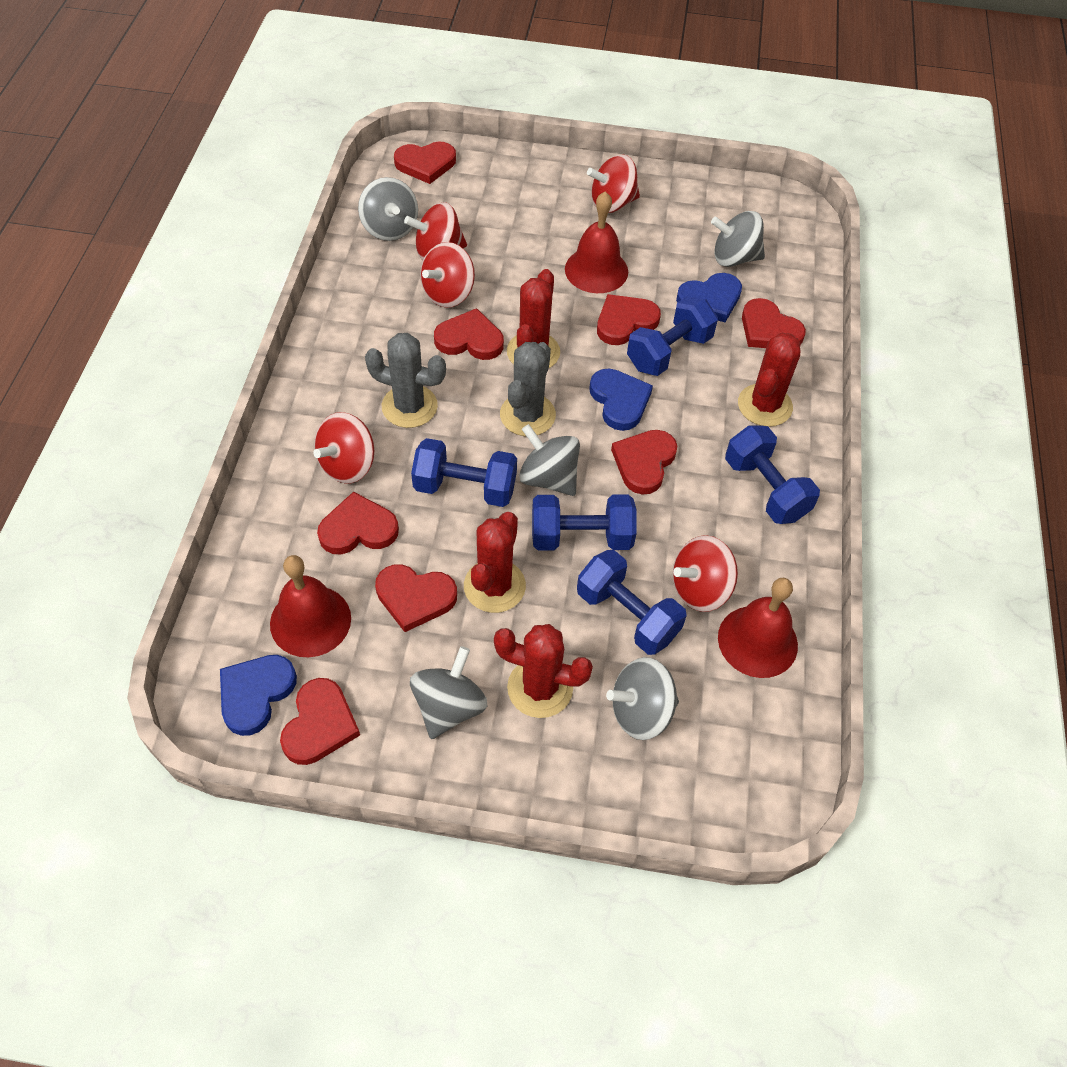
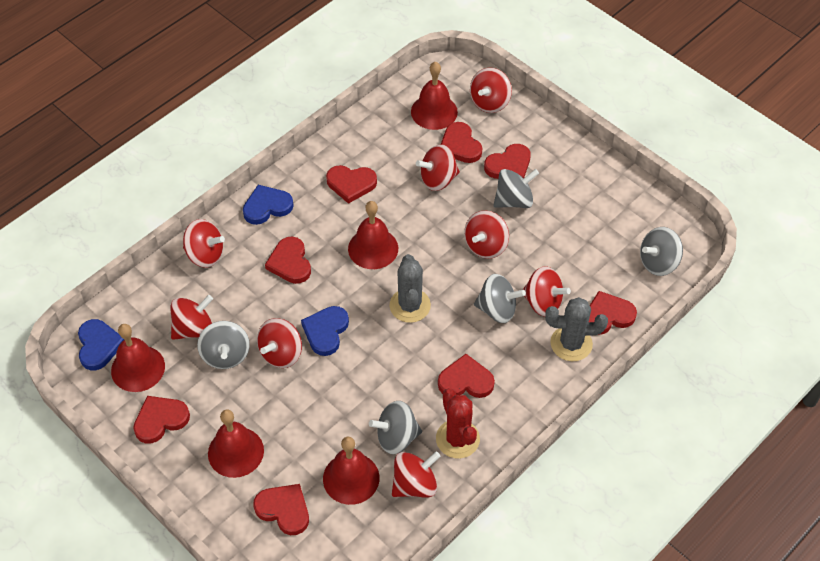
blue dumbbell: [411,438,517,507] [532,494,637,551] [577,550,687,655] [627,296,718,376] [725,426,820,524] = 5 -> none = 0
red bell: [270,555,351,657] [565,192,628,293] [718,578,798,678] = 3 -> [111,324,165,392] [208,409,264,478] [323,437,379,505] [348,201,398,269] [411,62,458,130] = 5
red cactus: [464,512,526,613] [494,624,593,718] [507,269,560,368] [738,333,800,427] = 4 -> [436,388,480,458] = 1
red spinning top: [313,412,374,483] [404,202,467,260] [420,242,475,307] [587,155,640,213] [673,535,738,612] = 5 -> [170,295,213,340] [183,219,225,268] [257,318,302,368] [392,451,440,498] [416,144,460,191] [464,211,509,259] [470,68,512,113] [523,266,571,317] = 8

